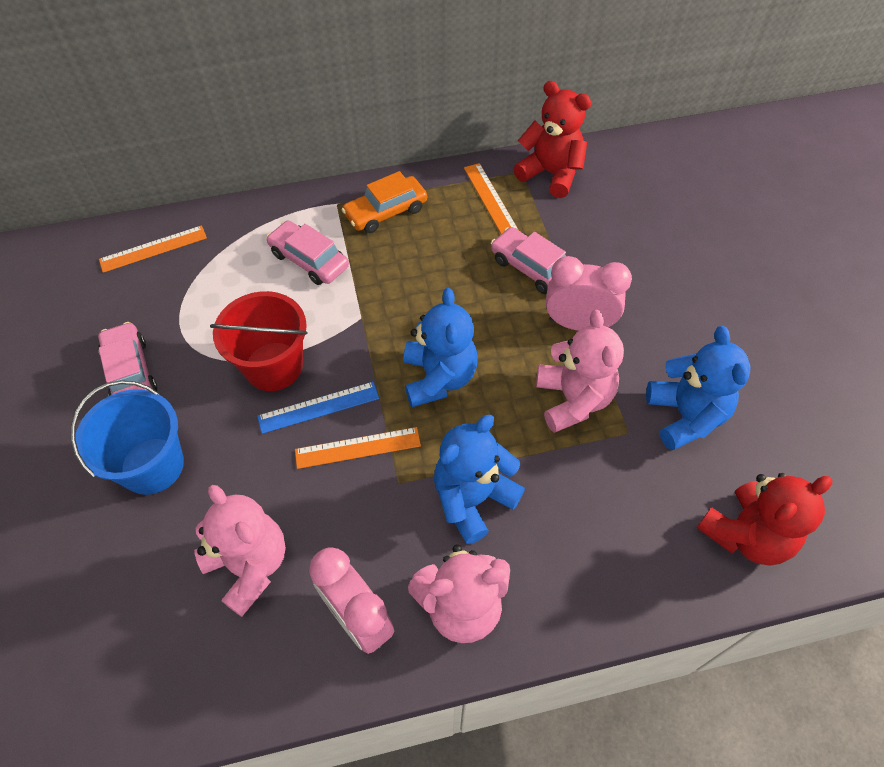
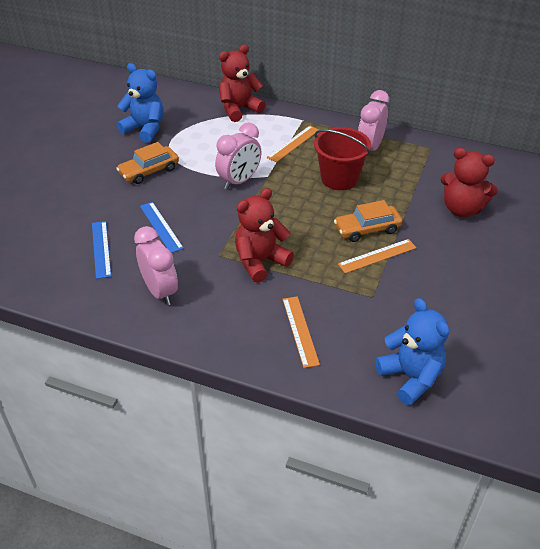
blue bucket: [71,380,184,495] = 1 -> none = 0
blue ruler: [257,382,379,434] = 1 -> [92,221,111,279] [140,202,184,253] = 2
blue teddy bear: [404,288,478,407] [434,415,525,544] [646,326,751,451] = 3 -> [117,63,164,143] [375,298,449,405] = 2
orange car: [342,171,427,233] = 1 -> [116,142,179,184] [334,200,402,242] = 2
pink car: [98,322,157,396] [266,221,349,285] [491,227,566,294] = 3 -> none = 0
pink clock: [309,547,394,654] [546,256,632,331] = 2 -> [134,226,178,305] [215,123,262,190] [358,90,389,157] = 3
pink teddy bear: [194,485,286,617] [408,545,510,643] [536,310,624,433] = 3 -> none = 0
red teddy bear: [513,81,591,198] [697,473,832,566] = 2 -> [219,45,266,122] [235,188,294,283] [440,148,498,217] = 3

